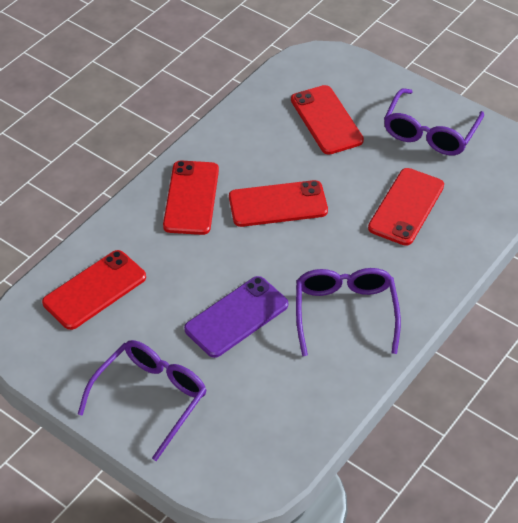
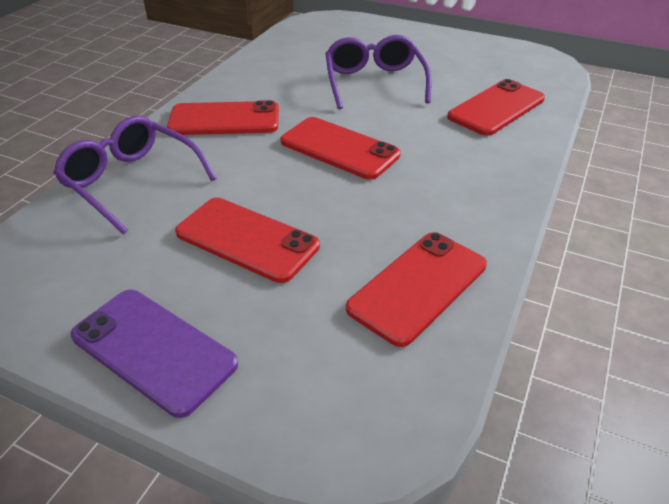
purple glasses: [78,340,207,461] [296,268,401,356] [384,88,484,155] = 3 -> [53,116,217,234] [325,35,432,109] = 2

